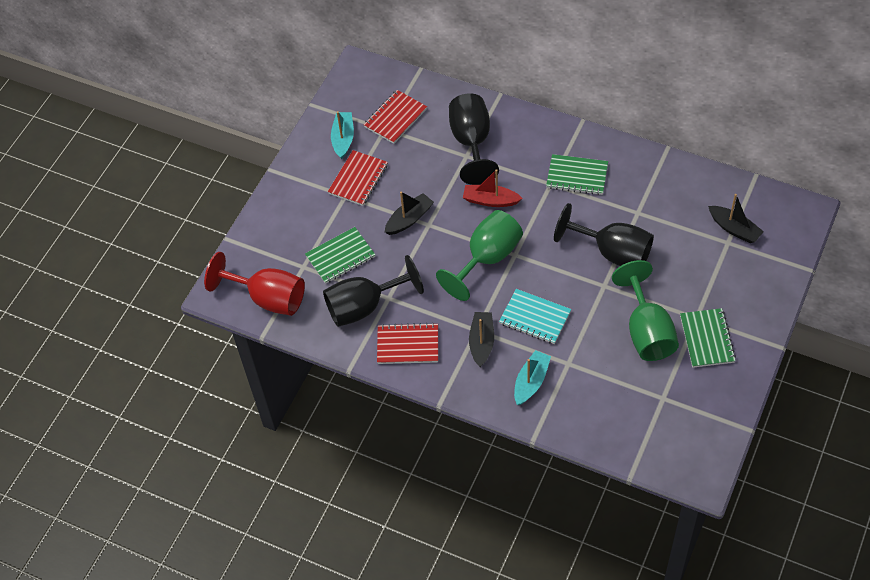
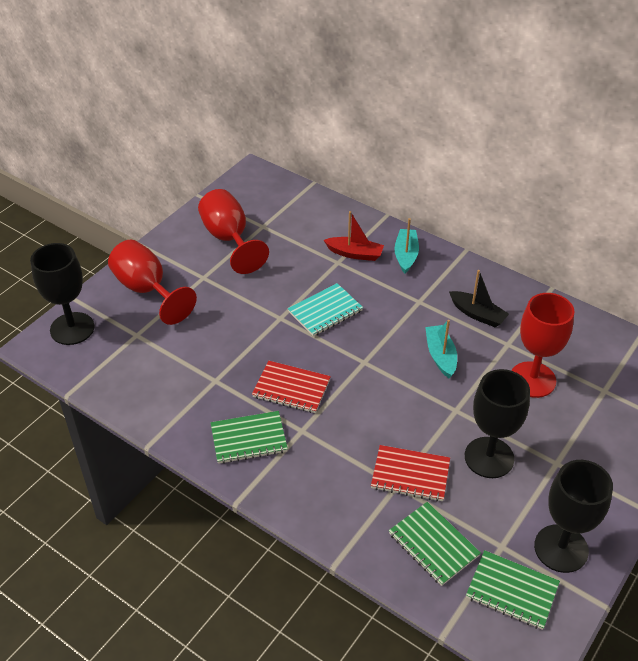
black boat: [385,192,434,235] [469,312,494,367] [708,194,764,243] = 3 -> [449,270,509,327] = 1
green goblet: [436,210,523,301] [612,260,679,361] = 2 -> none = 0
red goblet: [204,252,305,316] = 1 -> [108,240,197,325] [198,189,269,274] [511,293,574,398] = 3
red notebook: [328,150,388,206] [364,90,427,144] [377,323,438,364] = 3 -> [252,361,331,413] [371,445,450,502] = 2

